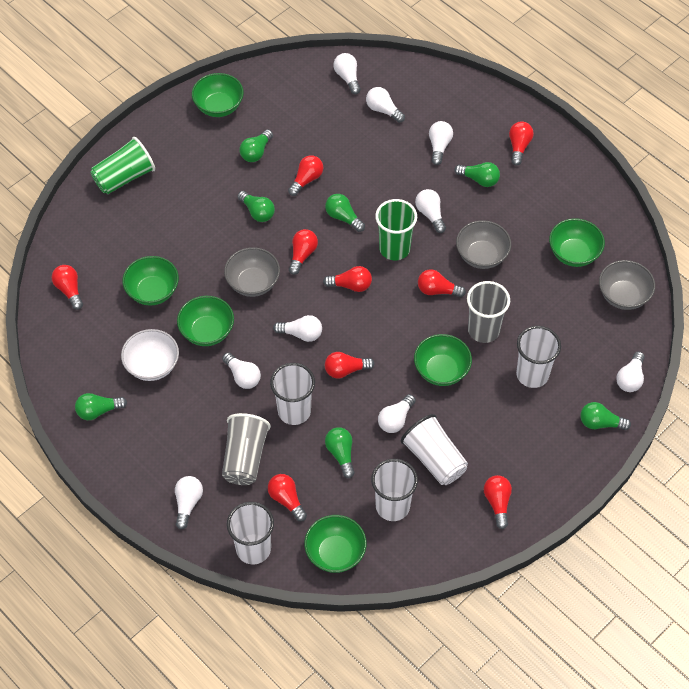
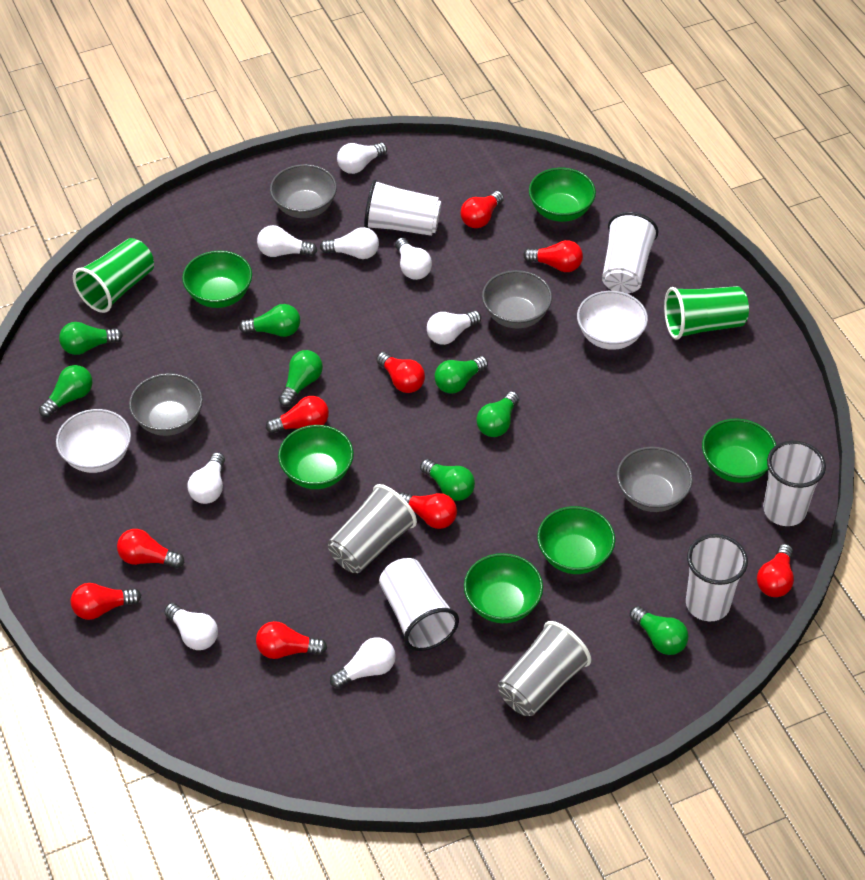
green light bulb: [75,393,127,420] [237,191,275,222] [240,129,273,162] [325,194,365,232] [325,427,355,478] [454,162,500,187] [580,402,631,430] = 7 -> [39,365,93,417] [59,322,123,355] [239,304,300,337] [279,350,323,406] [420,459,475,501] [435,356,488,393] [476,391,519,437] [630,606,688,655] = 8
grey bowl: [224,247,280,297] [456,220,511,269] [599,260,655,310] = 3 -> [129,373,203,436] [270,164,337,218] [482,270,552,328] [617,447,693,512] = 4
white bowl: [121,329,179,381] = 1 -> [56,409,131,473] [577,291,648,350] = 2
white light bulb: [175,476,203,530] [222,353,261,389] [273,315,322,342] [333,53,361,94] [366,87,405,123] [378,394,416,433] [415,189,446,233] [429,121,453,165] [616,352,645,392] = 9 -> [164,603,218,650] [187,452,225,504] [257,225,317,257] [320,227,379,259] [330,637,396,688] [337,143,387,174] [395,238,432,280] [427,311,481,345] = 8

